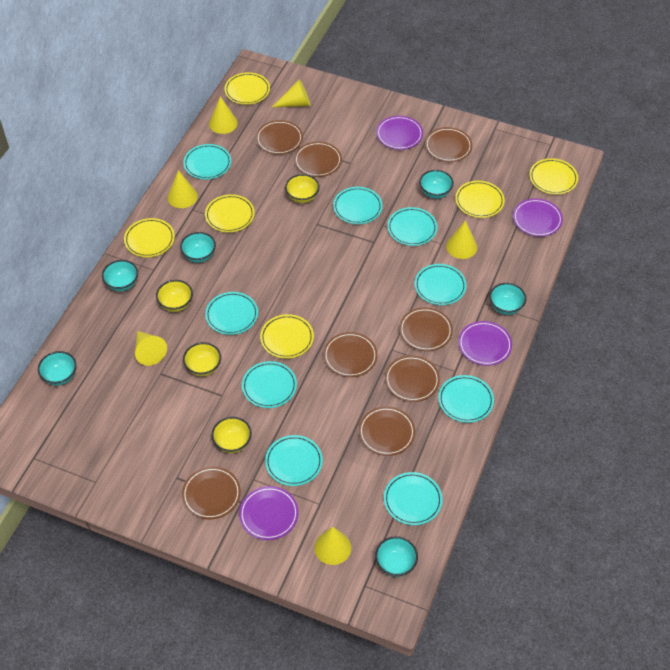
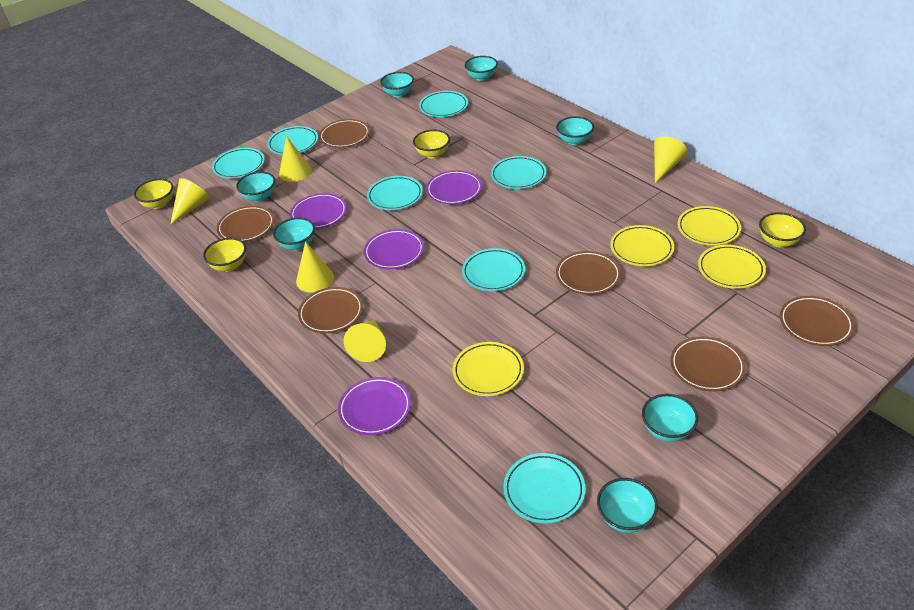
brown plate: [182,467,241,519] [256,120,303,155] [294,142,342,177] [323,332,378,377] [359,406,415,456] [385,355,440,402] [399,307,453,351] [425,127,472,162] = 8 -> [217,206,274,242] [298,287,363,333] [319,119,370,148] [556,251,621,295] [670,336,746,392] [780,296,855,346] = 6
turquoise bowl: [38,351,77,386] [102,260,138,291] [180,232,216,263] [375,536,418,577] [419,170,454,199] [489,283,527,315] = 6 -> [236,171,275,202] [273,217,315,251] [380,72,414,97] [465,56,498,81] [556,116,594,145] [597,478,658,533] [642,394,698,442] = 7
turquoise plate: [183,144,231,180] [205,292,258,335] [242,361,297,408] [265,435,323,486] [333,187,383,224] [384,472,443,525] [387,207,437,246] [415,264,467,305] [438,375,494,423] = 9 -> [212,148,265,179] [267,126,318,155] [367,176,423,210] [419,91,468,117] [462,248,525,291] [491,156,546,189] [503,453,586,524] = 7
yellow cone: [135,331,167,366] [168,170,198,208] [209,96,238,134] [272,80,311,107] [314,527,351,565] [446,221,477,259] = 6 -> [170,178,210,225] [279,136,312,182] [296,241,334,292] [343,320,386,362] [654,136,688,183] = 5
yellow plate: [124,218,175,257] [205,194,255,232] [224,72,270,105] [260,314,314,359] [455,181,505,218] [529,158,578,195] = 6 -> [453,342,524,396] [610,225,674,266] [677,206,741,246] [698,245,766,289] = 4

